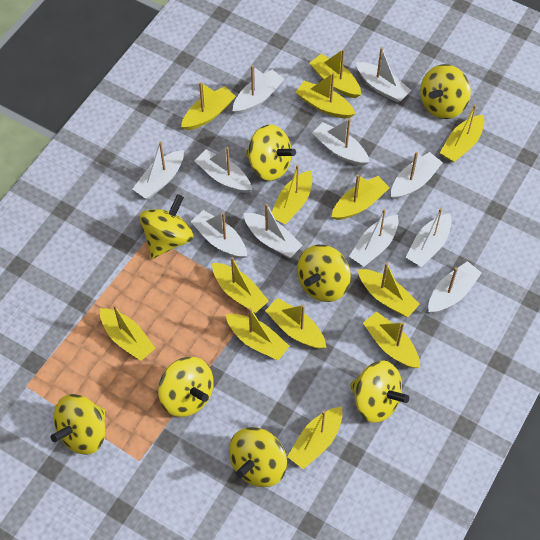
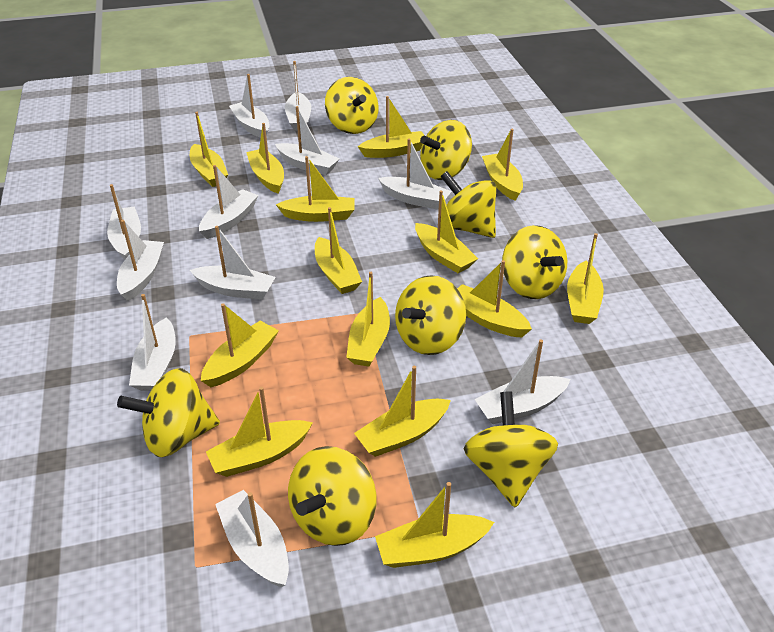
yellow boat: [100,305,155,361] [181,82,236,130] [212,257,269,313] [225,308,290,360] [265,298,326,349] [272,165,312,224] [287,407,342,469] [295,73,356,118] [310,49,361,98] [332,174,390,220] [358,262,420,317] [363,312,420,368] [440,105,485,163] = 13 -> [190,112,228,187] [201,303,279,387] [206,387,313,477] [246,123,284,194] [276,156,355,222] [315,207,362,294] [346,272,390,367] [354,366,451,457] [358,96,424,158] [375,482,494,568] [415,190,478,273] [457,260,532,337] [482,129,523,201] [567,233,604,324] = 14

